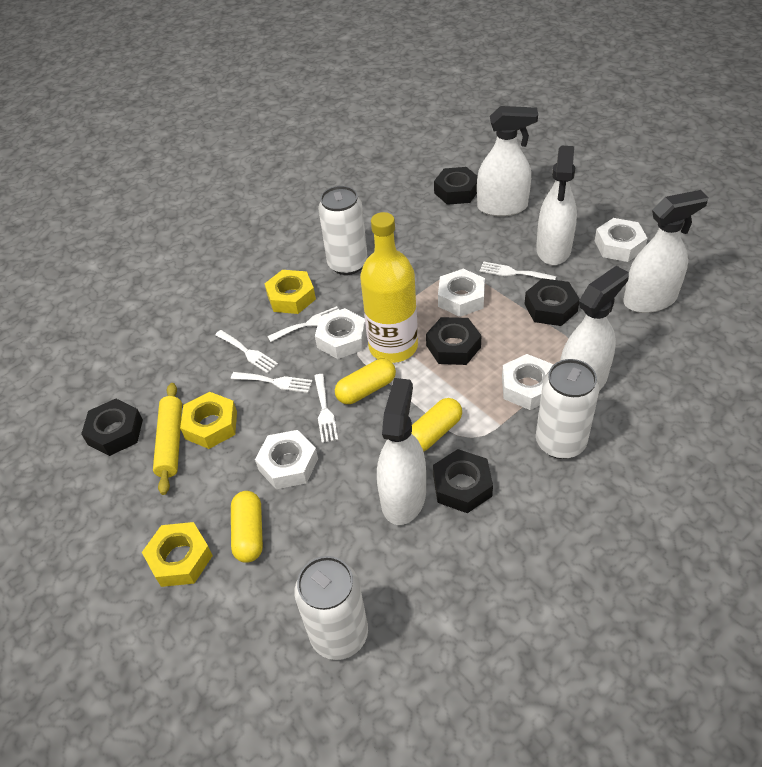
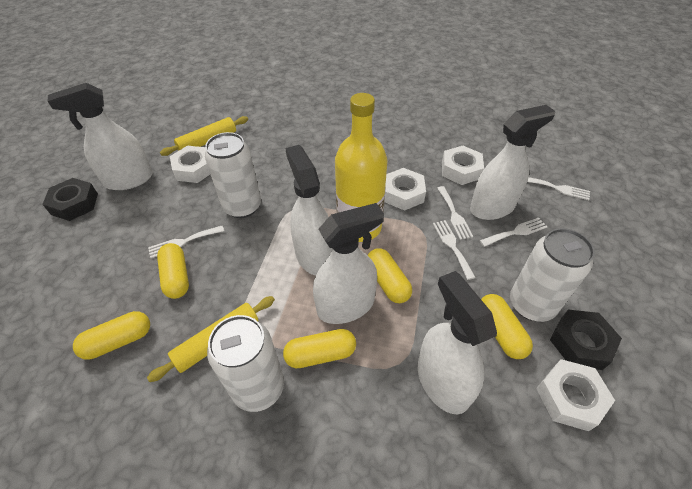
black nut: [81,399,143,456] [426,317,482,365] [433,449,493,513] [434,167,478,205] [524,278,580,326] = 5 -> [42,178,98,221] [550,309,622,370] = 2
white nut: [255,430,318,489] [315,308,366,359] [438,269,485,317] [502,354,553,410] [595,218,648,262] = 5 -> [170,146,210,183] [384,168,426,211] [442,146,484,185] [536,359,615,431] = 4
yellow capsule: [231,491,263,563] [335,359,396,404] [411,398,462,451] = 3 -> [73,311,150,359] [157,243,189,299] [283,329,356,368] [368,248,412,303] [481,294,533,359] = 5
yellow nut: [142,522,213,587] [180,392,237,449] [264,270,316,314] = 3 -> none = 0
yellow rolling pin: [153,383,182,495] = 1 -> [147,296,275,382] [160,116,248,156] = 2

